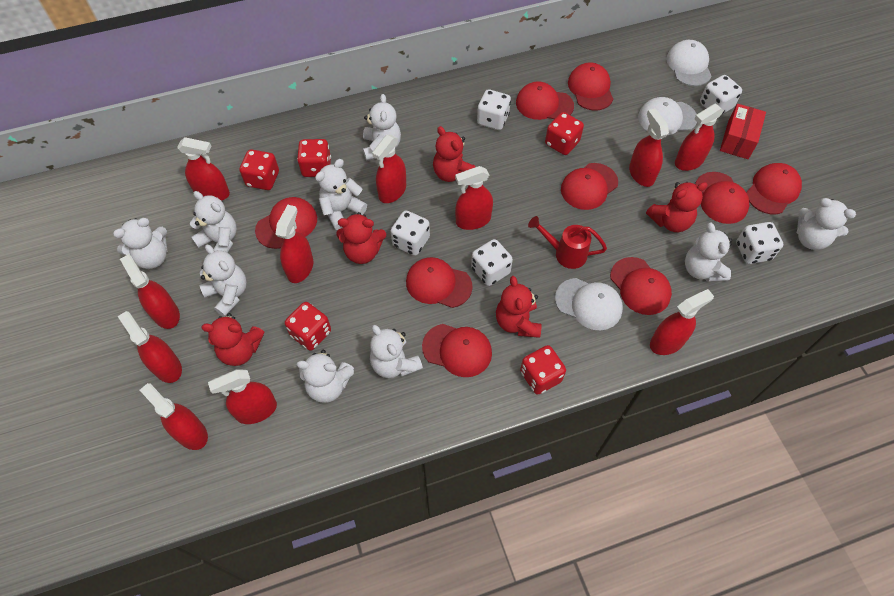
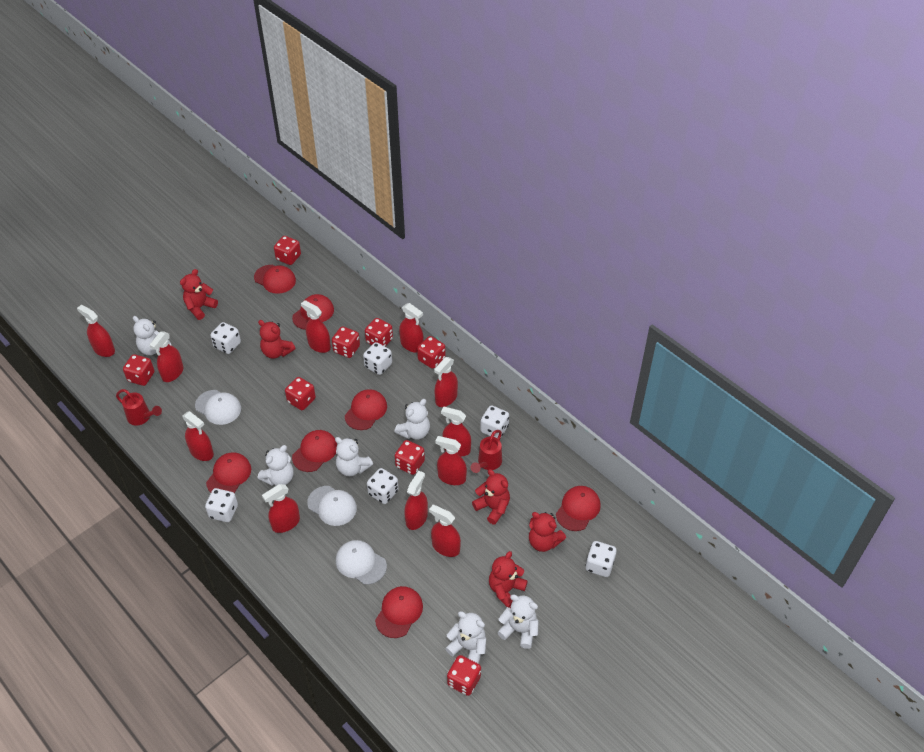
red box: [720,104,766,159] = 1 -> none = 0
red cap: [255,197,317,249] [406,257,473,308] [422,324,492,377] [516,81,574,120] [561,163,618,210] [568,62,613,110] [610,257,672,315] [695,172,749,224] [746,163,802,214] = 9 -> [206,452,251,493] [254,265,296,294] [292,294,334,330] [292,430,337,472] [345,389,387,430] [375,586,423,638] [556,486,601,531] = 7
red dice: [240,149,279,190] [285,302,331,351] [297,139,331,177] [520,345,566,395] [545,112,584,155] = 5 -> [123,354,155,386] [274,236,301,265] [285,377,316,410] [332,326,360,358] [365,318,393,346] [395,440,425,475] [417,336,446,369] [447,655,481,696] = 8
red watering can: [528,216,607,269] = 1 -> [116,389,162,425] [471,430,502,473] = 2
white dice: [391,210,430,256] [471,239,513,286] [477,89,511,130] [700,75,742,115] [736,222,783,264] = 5 -> [205,488,238,522] [210,322,241,354] [363,342,392,375] [367,468,399,504] [480,405,509,438] [586,541,617,577] = 6
white teddy bear: [113,218,167,269] [190,191,237,253] [199,245,247,317] [296,350,354,403] [315,159,367,230] [363,94,401,161] [370,325,423,378] [685,223,732,282] [797,198,856,250] = 9 -> [133,316,172,355] [258,445,294,486] [335,437,373,476] [394,399,430,440] [445,611,486,664] [497,595,538,649] = 6

